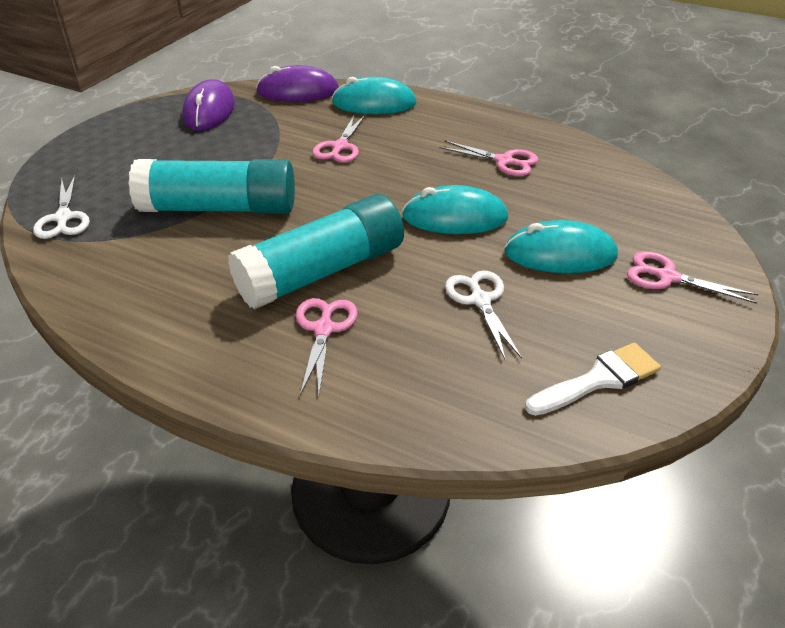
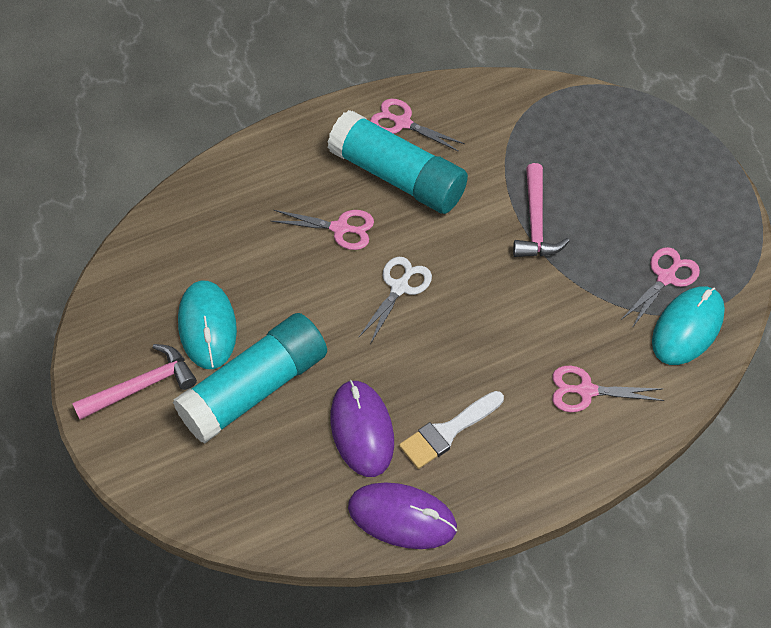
pink hammer: none = 0 -> [72,344,197,420] [513,163,569,257] = 2
turquoise mouse: [332,77,416,114] [402,185,508,234] [504,220,618,273] = 3 -> [178,281,237,369] [652,286,725,365] = 2
white scissors: [33,176,90,239] [445,271,522,359] = 2 -> [358,257,432,344] = 1

